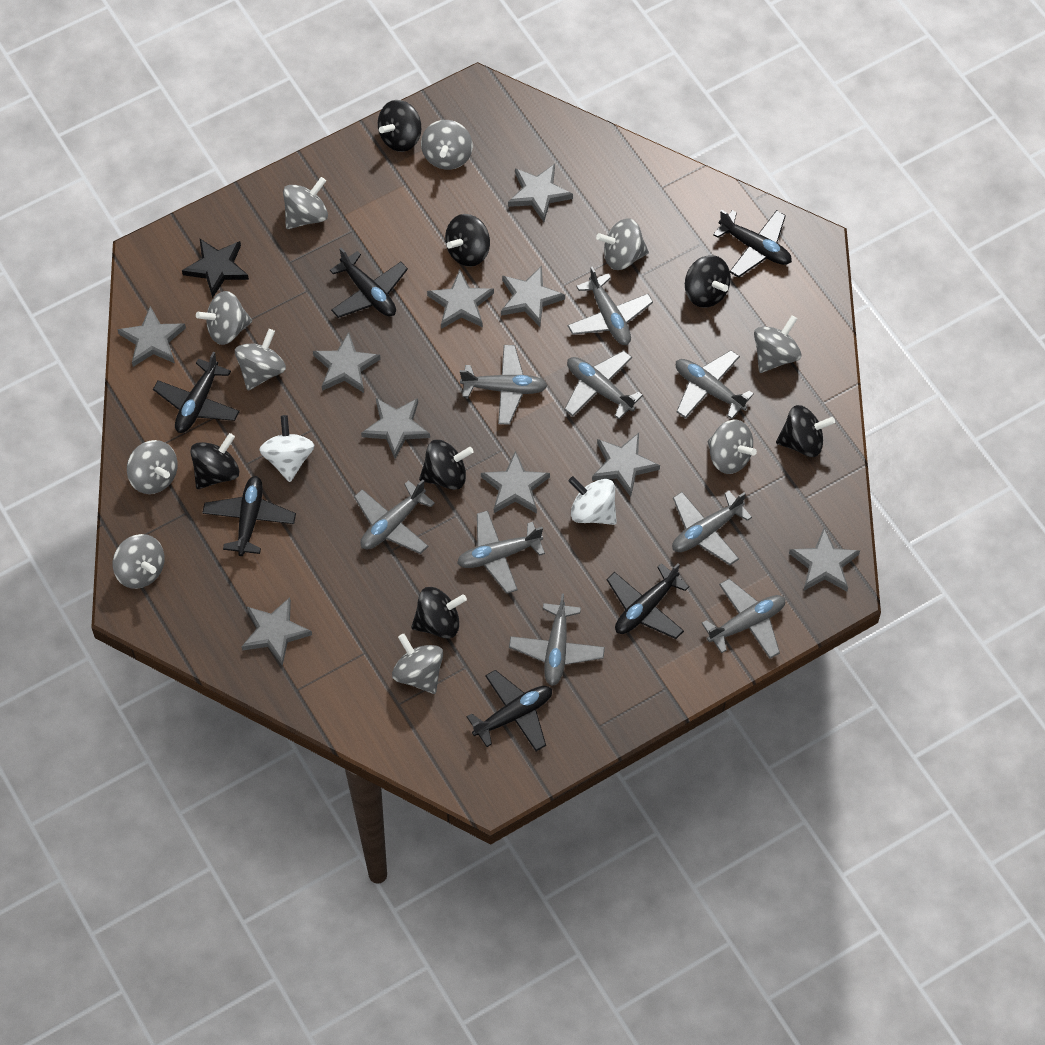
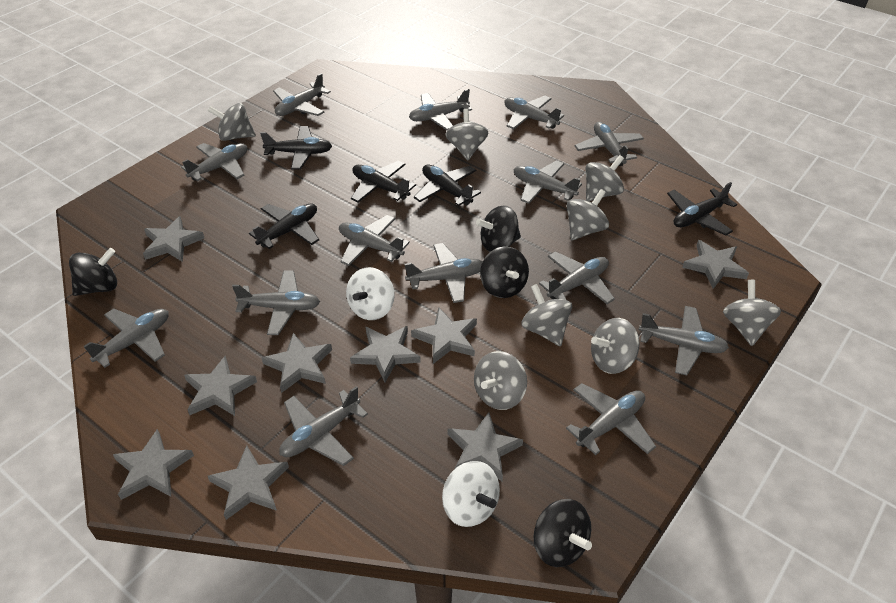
black plane: [153,352,240,433] [202,476,296,556] [330,248,408,318] [466,670,552,751] [607,563,689,639] [713,210,792,278] = 6 -> [249,203,319,249] [260,126,332,170] [351,161,416,203] [414,164,481,206] [667,182,737,235] = 5
black spinning top: [190,433,239,489] [378,100,421,152] [411,587,467,639] [419,440,474,490] [445,214,490,267] [685,255,731,308] [776,405,835,457] = 7 -> [69,248,117,296] [476,205,521,252] [480,246,529,298] [534,499,592,567] = 4
black star: [182,239,249,298] = 1 -> none = 0
grey plane: [354,480,435,554] [457,510,545,594] [460,345,548,425] [509,593,605,686] [564,351,643,419] [568,267,653,345] [672,491,752,565] [676,350,754,419] [701,579,785,659] = 9 -> [84,309,169,368] [181,143,247,181] [232,270,320,335] [273,73,331,116] [279,386,368,466] [339,215,410,266] [405,243,482,303] [409,89,472,130] [504,96,564,129] [514,160,582,204] [539,251,615,304] [566,383,656,455] [575,122,644,166] [639,306,729,375] = 14
grey spinning top: [113,534,164,589] [127,440,177,494] [196,291,252,345] [235,329,286,390] [283,177,328,229] [392,634,443,694] [421,120,473,170] [596,218,649,270] [708,420,757,474] [754,315,801,373] = 10 -> [208,103,256,141] [445,109,488,160] [474,351,527,410] [521,284,572,346] [567,189,609,240] [586,155,624,201] [591,318,640,374] [723,280,781,346] = 8
grey star: [117,306,186,367] [242,597,312,666] [313,332,381,393] [361,398,430,459] [427,270,494,329] [481,451,550,513] [501,266,565,327] [508,164,573,222] [592,433,660,497] [789,528,860,592] = 10 -> [113,429,194,500] [143,216,204,262] [184,356,257,416] [208,445,289,520] [262,333,332,393] [350,326,421,382] [411,307,477,364] [448,412,523,481] [682,240,749,289] = 9

